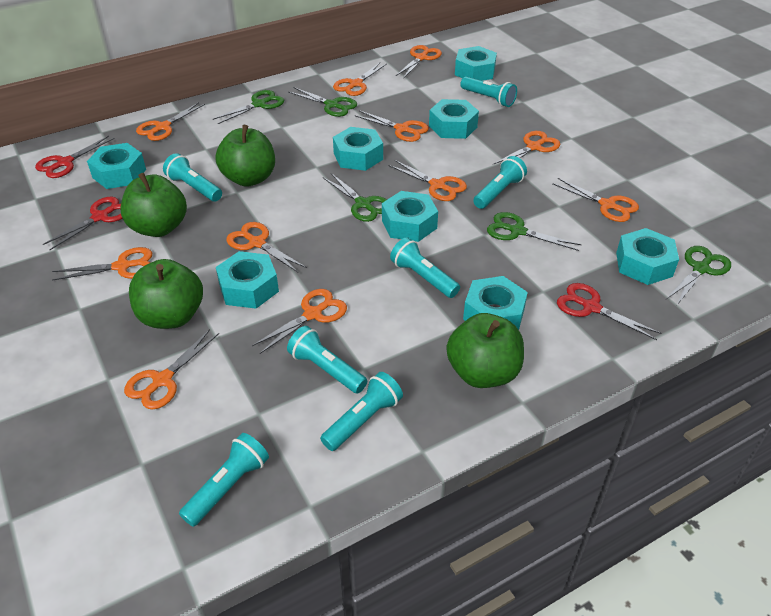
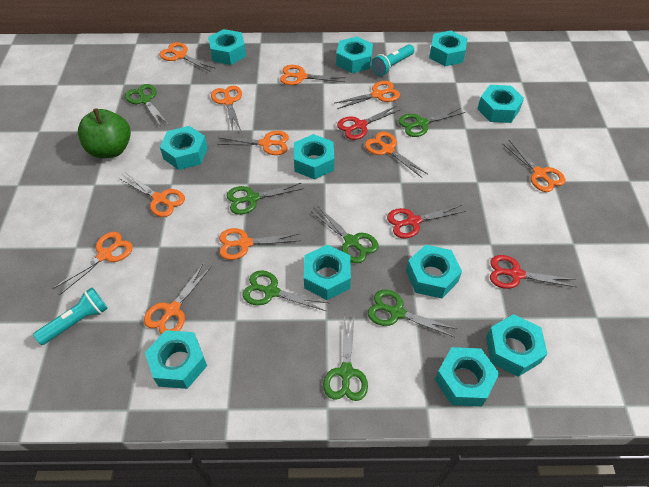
green apple: [121,173,187,237] [129,259,203,329] [216,125,275,187] [446,313,524,388] = 4 -> [78,108,131,158] = 1
green scissors: [213,90,284,124] [288,87,357,117] [323,173,387,222] [487,212,582,251] [665,246,731,306] = 5 -> [125,84,169,125] [227,183,304,215] [243,270,328,311] [312,207,378,263] [323,314,368,401] [368,290,457,337] [398,108,465,137] = 7
turquoise flashlight: [163,153,222,202] [179,433,269,527] [287,326,367,394] [320,372,403,451] [390,237,460,298] [460,77,517,107] [473,156,527,209] = 7 -> [33,288,108,345] [372,44,414,76] = 2
turquoise nut: [87,143,146,189] [216,251,279,309] [333,127,383,171] [382,191,438,242] [429,99,479,139] [455,46,497,81] [463,276,528,330] [616,228,679,285] = 8 -> [145,330,207,389] [160,126,208,170] [208,29,246,65] [294,134,334,179] [304,244,351,300] [336,37,373,73] [406,245,462,298] [429,30,467,66] [435,347,499,406] [477,85,524,123] [486,314,547,377] = 11

